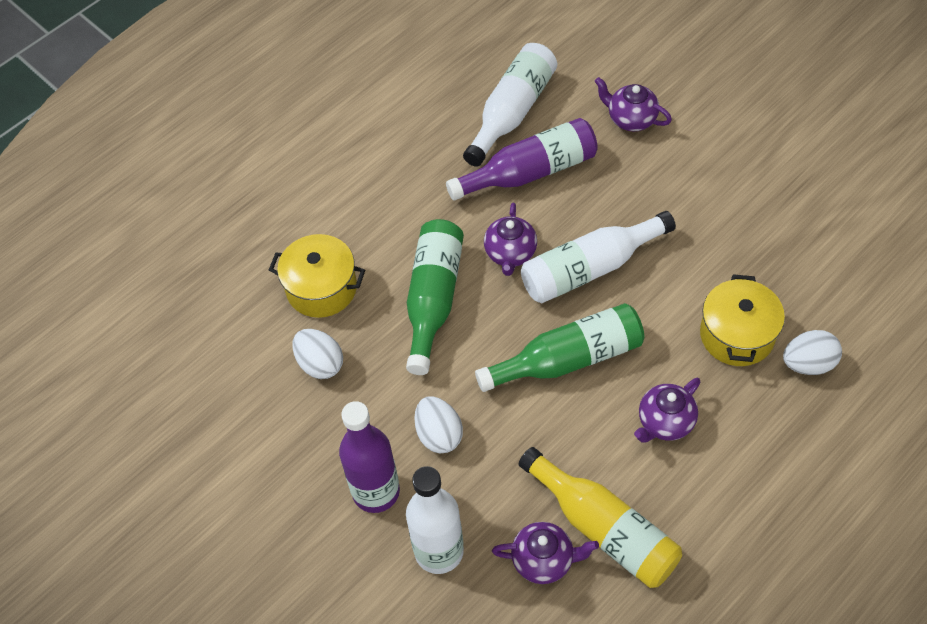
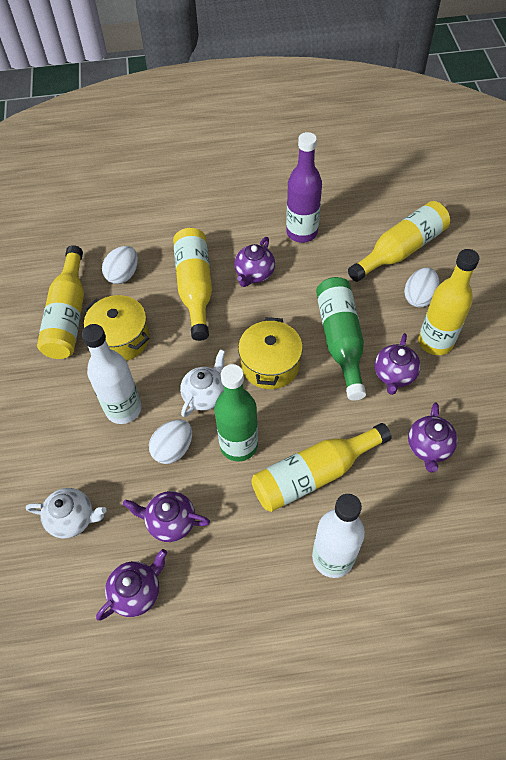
purple bottle: [339,401,400,513] [446,118,598,201] = 2 -> [286,132,322,243] = 1
purple teapot: [484,203,537,276] [492,522,599,584] [595,77,672,131] [634,378,700,443] = 4 -> [96,549,167,621] [123,491,210,542] [234,237,275,287] [375,333,421,395] [408,402,458,472] = 5
white bottle: [406,466,464,574] [463,43,557,167] [521,211,676,303] = 3 -> [82,324,141,424] [312,494,365,578] = 2
white teapot: none = 0 -> [26,488,107,538] [180,349,225,417] = 2
yellow bottle: [519,447,682,588] = 1 -> [37,245,84,359] [173,228,212,341] [251,423,391,512] [348,201,450,282] [419,249,479,355] = 5

